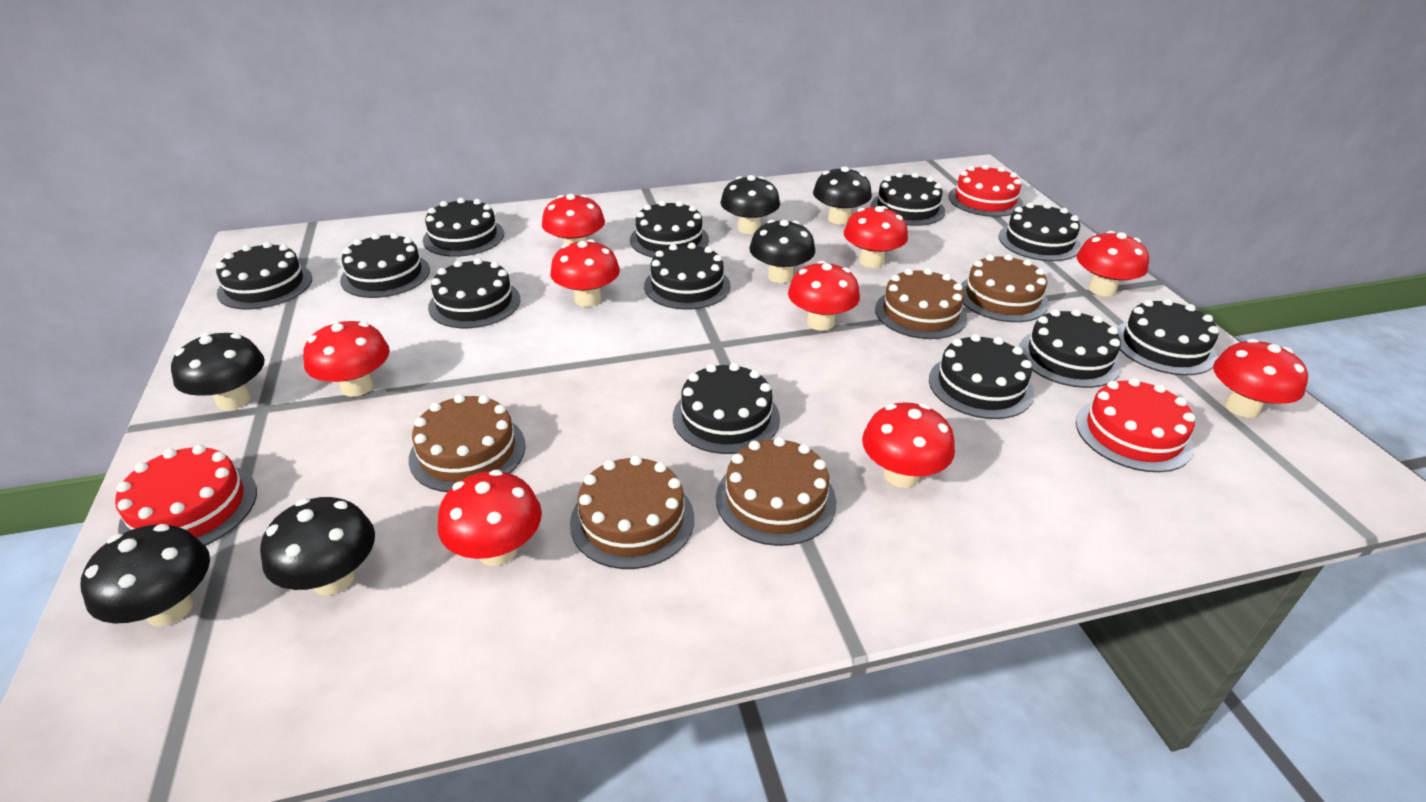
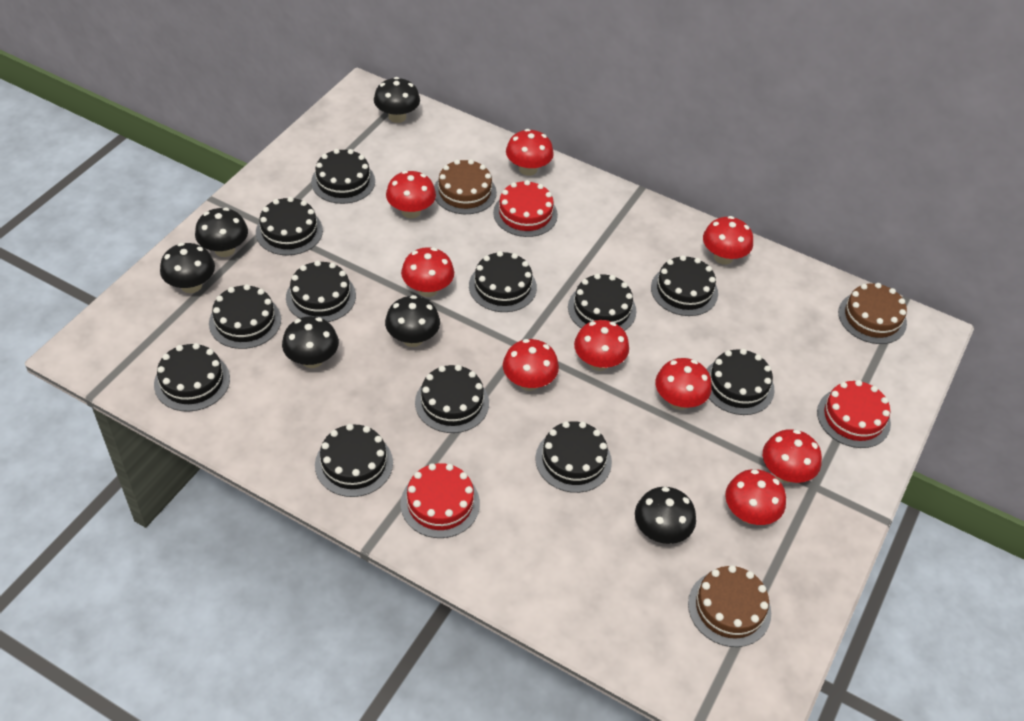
brown cake: [409,394,526,492] [570,455,694,569] [716,437,836,546] [875,268,967,339] [961,254,1049,322] = 5 -> [434,159,497,214] [688,565,771,647] [838,283,907,344] = 3

